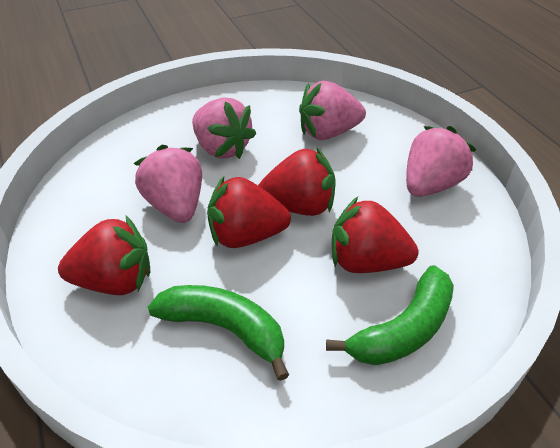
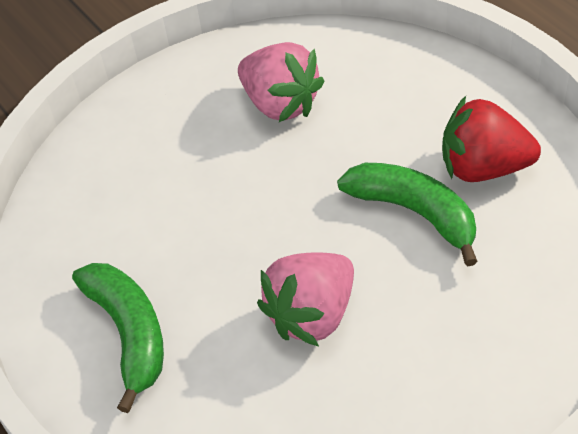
pink strawberry: [134,145,202,223] [192,97,256,159] [299,81,366,140] [406,126,477,197] = 4 -> [238,42,324,122] [257,252,354,346] = 2
red strawberry: [58,216,150,295] [207,176,291,248] [258,148,336,216] [332,197,418,273] = 4 -> [442,96,541,182] = 1

